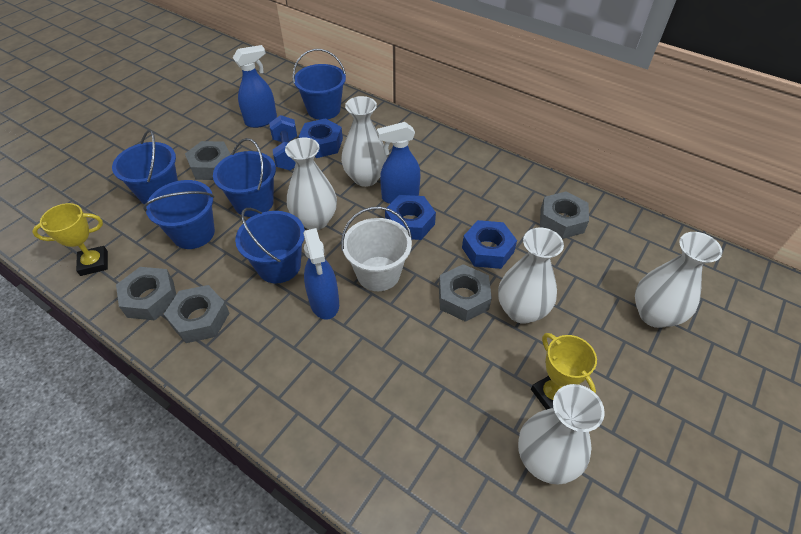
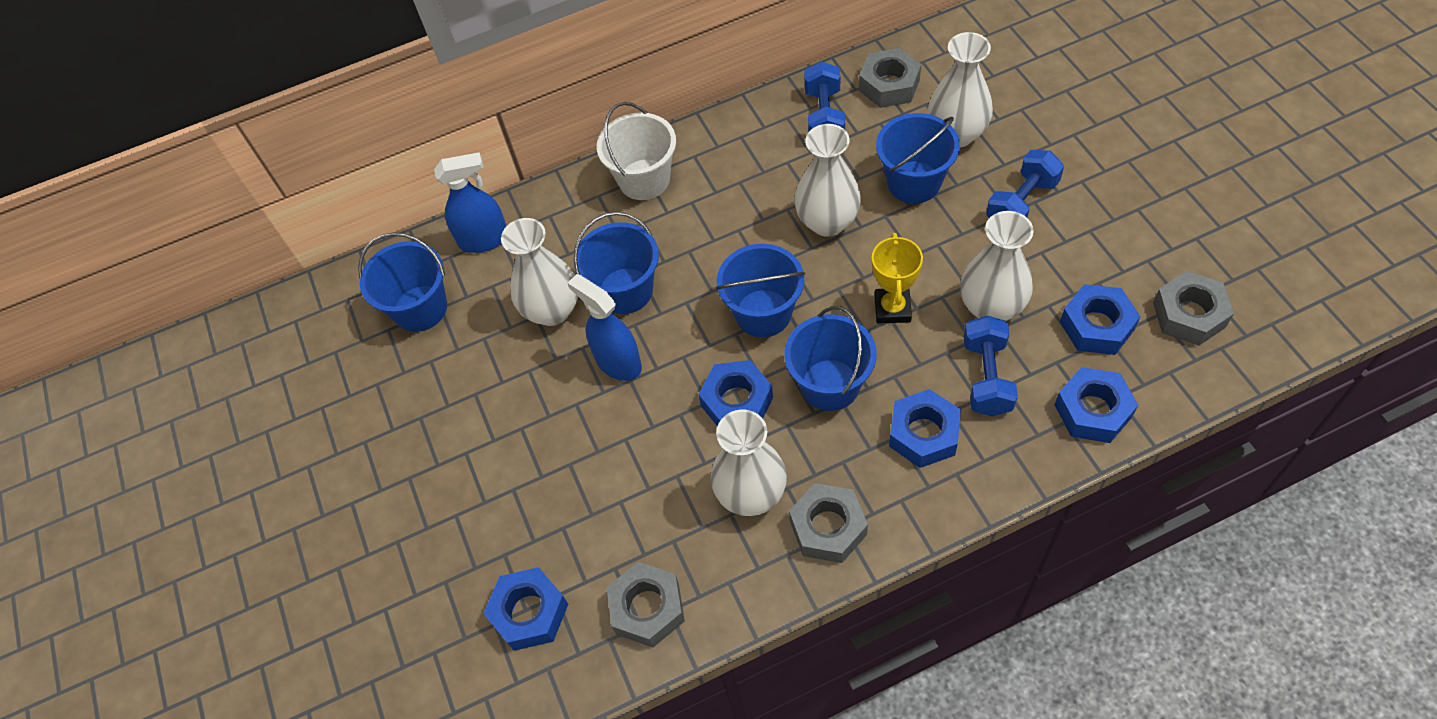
blue dumbbell: [269,115,297,170] = 1 -> [804,61,845,132] [963,316,1018,416] [986,150,1064,218] = 3
blue nut: [299,118,343,158] [385,195,436,240] [462,220,517,269] = 3 -> [483,567,568,651] [699,360,773,426] [889,389,961,468] [1055,367,1138,443] [1060,284,1141,355] = 5
blue spray bottle: [233,45,277,128] [303,228,339,320] [377,122,421,204] = 3 -> [434,152,506,253] [568,274,642,381] = 2
grey nut: [116,267,176,320] [164,285,229,343] [185,141,231,180] [439,264,492,322] [540,191,589,239] = 5 -> [607,562,685,647] [789,483,868,563] [859,48,921,108] [1153,271,1234,346] = 4
yellow trophy: [32,203,108,276] [531,333,597,410] = 2 -> [872,233,923,323] = 1

